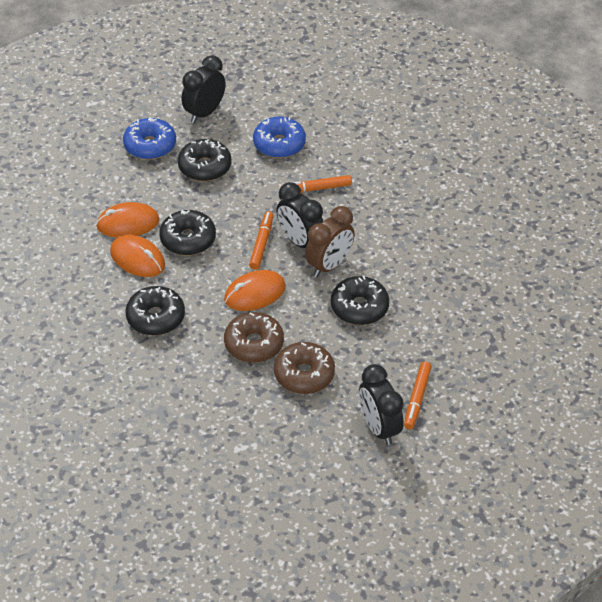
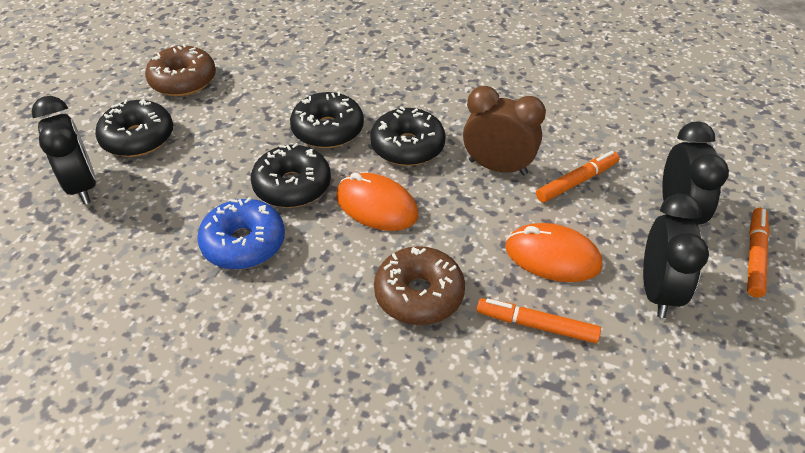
blue donut: [123,117,176,160] [253,117,306,158] = 2 -> [197,197,285,270] = 1
orange mouse: [96,202,159,238] [110,235,165,277] [224,270,286,311] = 3 -> [336,173,418,231] [506,223,602,282] = 2

